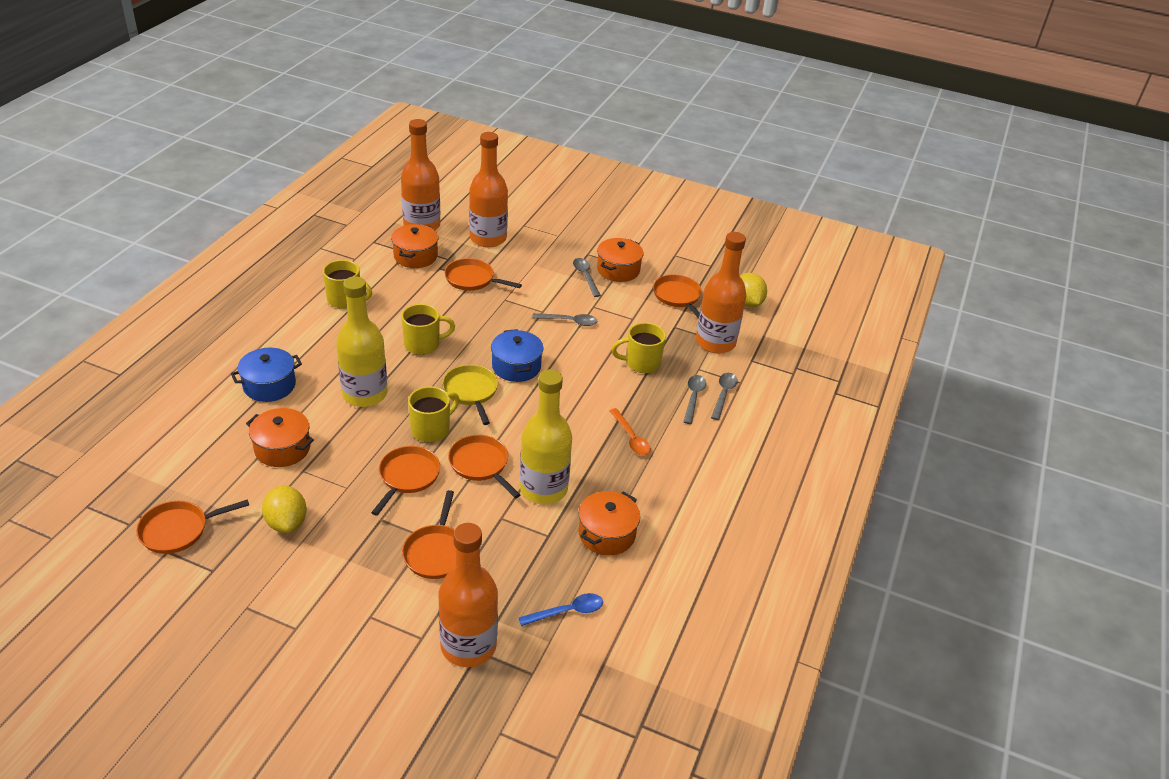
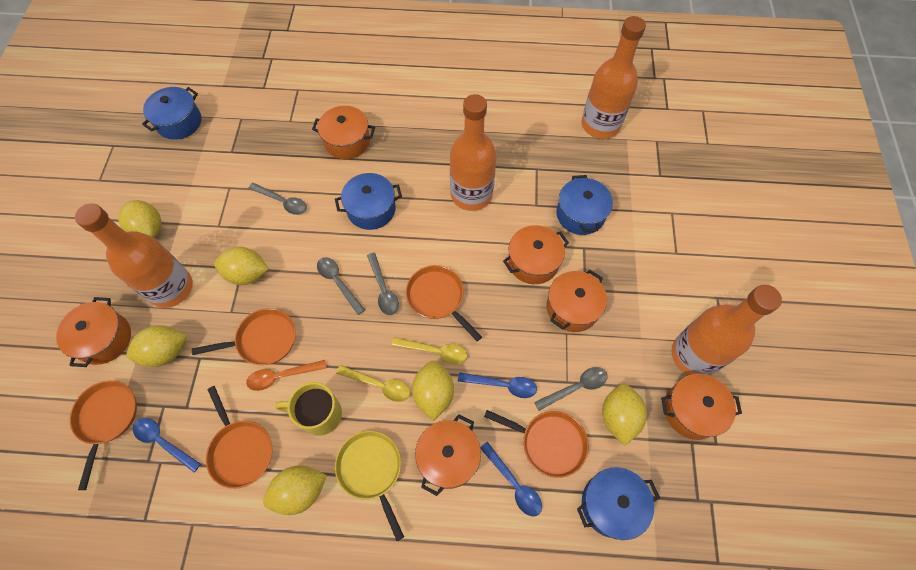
blue pot: [231,348,302,402] [491,329,544,382] = 2 -> [142,87,201,140] [335,173,402,230] [556,175,613,235] [577,467,660,540] = 4
blue spoon: [519,593,603,626] = 1 -> [133,418,201,472] [458,372,537,398] [480,442,542,517] = 3
orange pan: [136,499,249,554] [371,446,440,516] [402,490,456,579] [445,258,522,291] [448,435,520,498] [653,274,702,319] = 6 -> [70,380,137,490] [192,308,296,365] [206,386,272,489] [406,265,482,341] [484,410,589,478] = 5
orange pot: [246,408,314,467] [391,224,439,268] [578,491,640,555] [597,238,644,282] = 4 -> [56,297,131,367] [312,106,375,159] [415,414,481,496] [503,225,569,284] [546,270,607,332] [661,374,742,440] = 6
yellow bottle: [336,276,388,407] [520,369,572,504] = 2 -> none = 0
yellow lemon: [262,486,307,533] [740,273,767,307] = 2 -> [118,200,161,238] [126,325,187,367] [214,247,269,285] [263,466,327,515] [412,361,454,421] [602,384,647,446] = 6
yellow mug: [323,260,372,309] [401,304,455,355] [408,386,459,442] [611,322,666,373] = 4 -> [275,382,342,436] = 1
yellow spoon: none = 0 -> [336,365,411,402] [391,337,467,364] = 2

